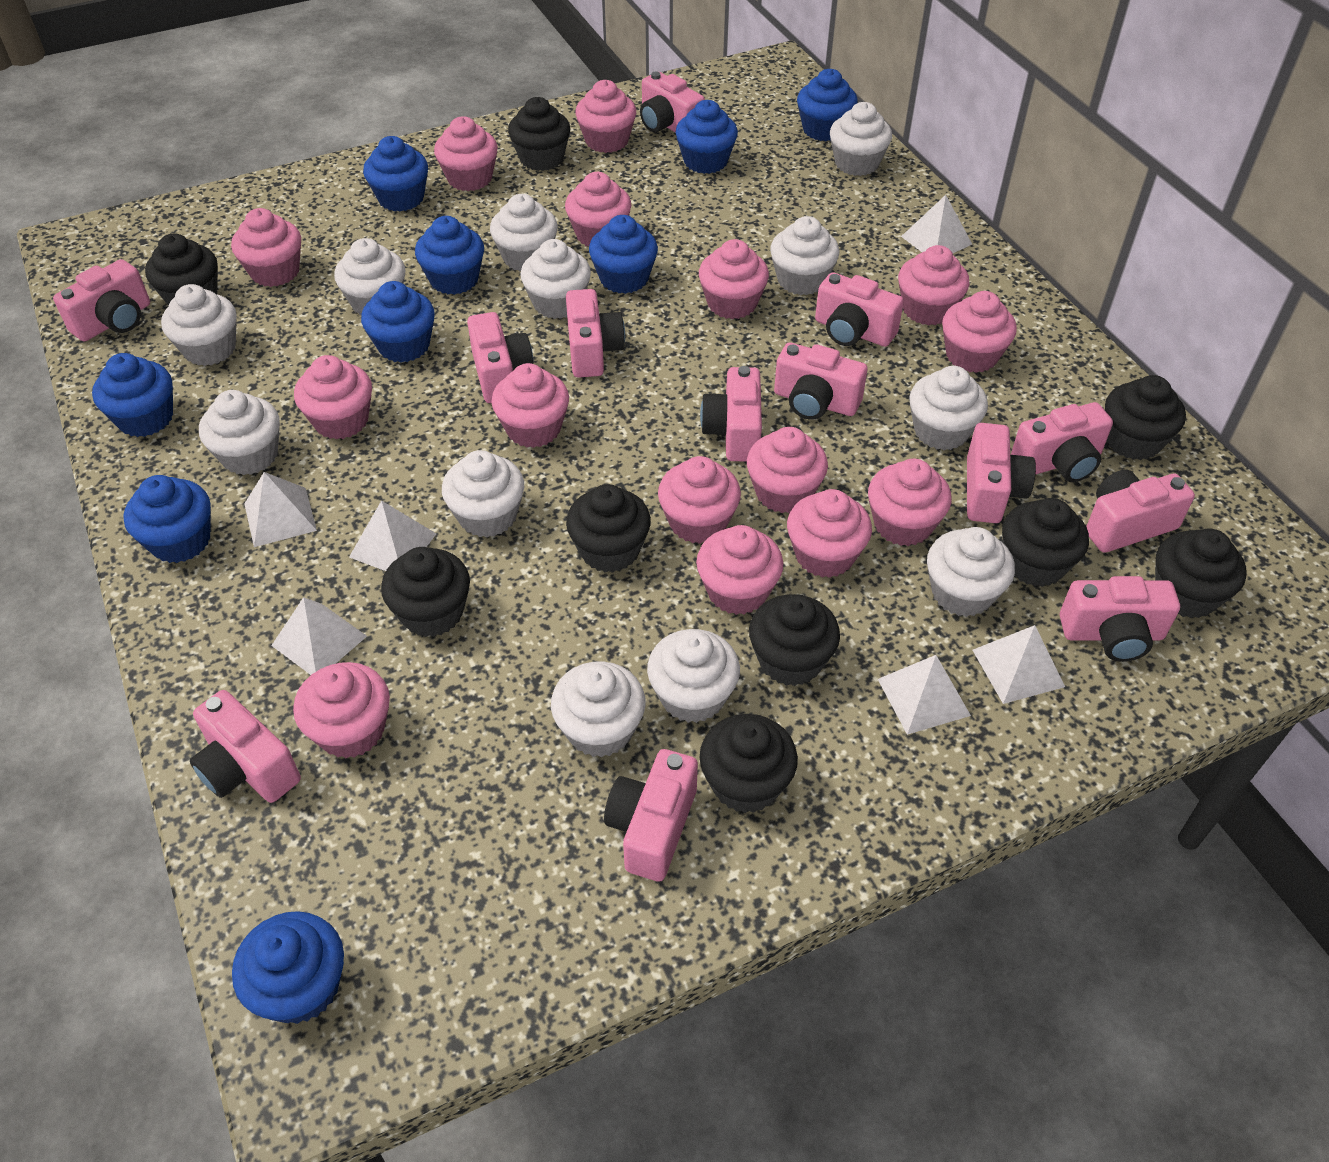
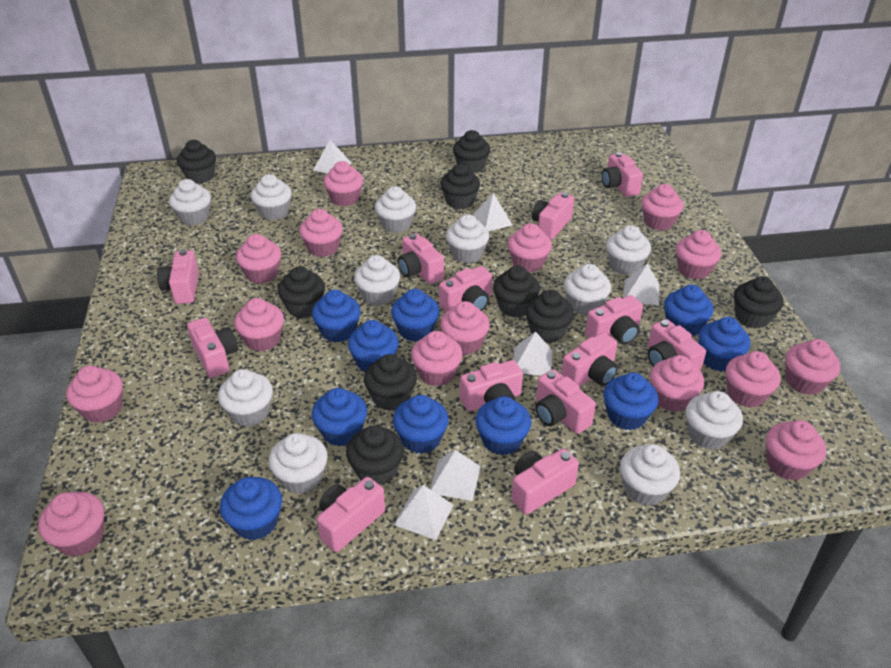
blue cupcake: [92,353,173,437] [123,475,211,563] [232,911,344,1024] [361,281,435,363] [363,136,428,212] [415,216,484,295] [589,215,658,294] [676,100,738,174] [797,69,858,141] = 9 -> [220,477,282,540] [312,289,361,342] [312,388,367,446] [348,320,399,373] [391,289,440,342] [393,395,449,454] [475,396,531,455] [603,372,659,430] [664,285,713,337] [698,317,751,371] = 10
white cupcake: [161,284,237,366] [199,390,280,475] [334,238,405,315] [442,450,524,537] [490,194,558,272] [520,239,591,319] [551,661,646,758] [647,629,740,723] [770,216,839,295] [830,102,892,176] [909,366,988,450] [927,527,1015,617] = 12 -> [169,179,211,225] [218,369,273,427] [251,174,292,220] [269,433,328,494] [354,255,400,306] [375,186,416,233] [446,214,489,263] [564,264,611,315] [606,225,651,275] [620,444,680,506] [686,391,743,450] = 11

